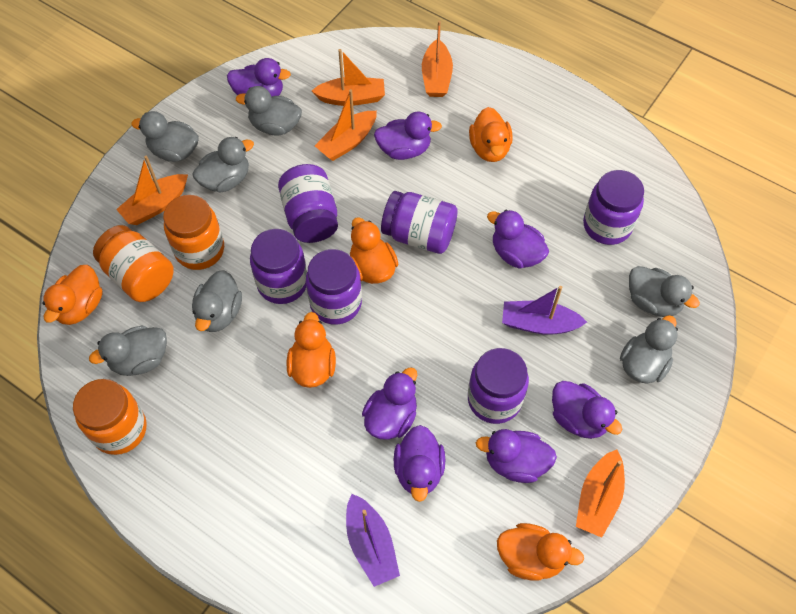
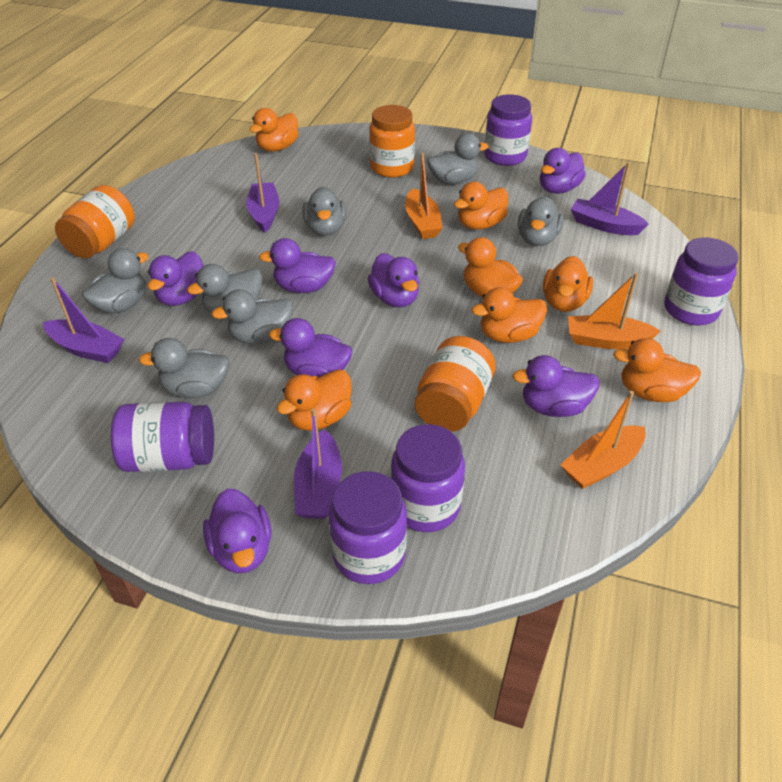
orange boat: [116,156,188,225] [312,49,385,106] [315,89,377,161] [422,21,453,97] [576,450,625,538] = 5 -> [405,153,443,239] [561,391,646,489] [568,273,661,349] = 3
orange duck: [43,265,103,325] [287,312,336,388] [350,217,398,284] [469,107,513,162] [497,523,584,581] = 5 -> [249,108,299,152] [277,369,352,431] [454,182,508,230] [458,237,523,298] [472,287,547,343] [543,256,593,312] [613,338,701,402] = 7
purple boat: [346,494,400,587] [502,286,587,335] = 2 -> [43,277,124,363] [246,153,279,233] [294,408,342,519] [571,162,649,235] = 4
purple jar: [250,229,307,304] [278,164,338,243] [306,249,362,325] [381,191,458,254] [468,348,529,424] [583,170,644,245] = 6 -> [111,402,214,472] [329,471,407,584] [391,424,465,532] [484,94,532,166] [665,237,738,325] = 5

